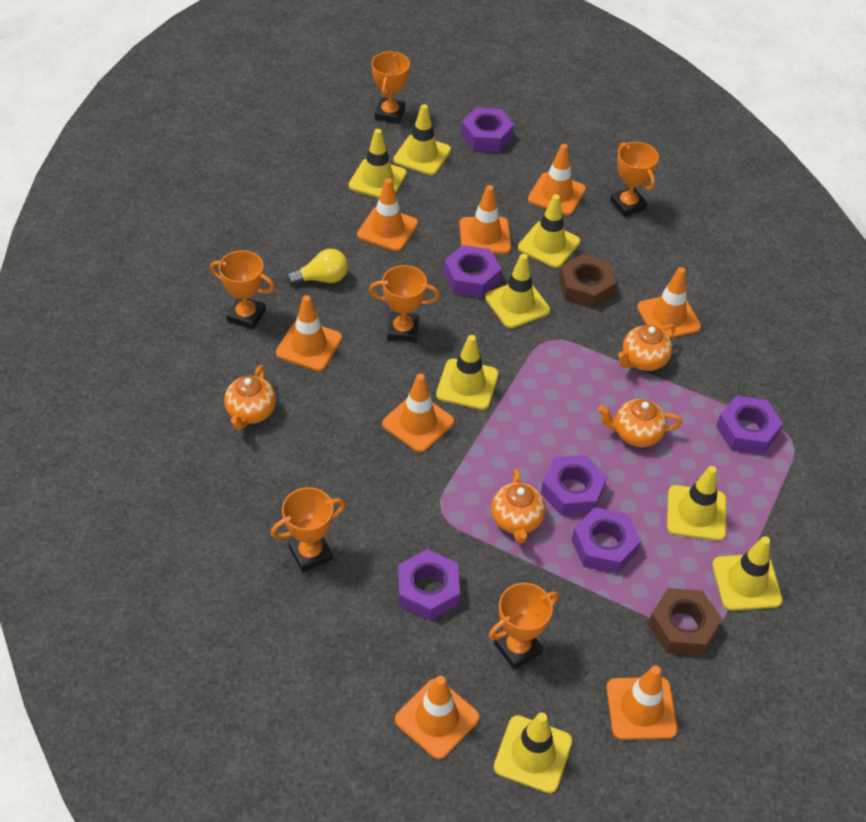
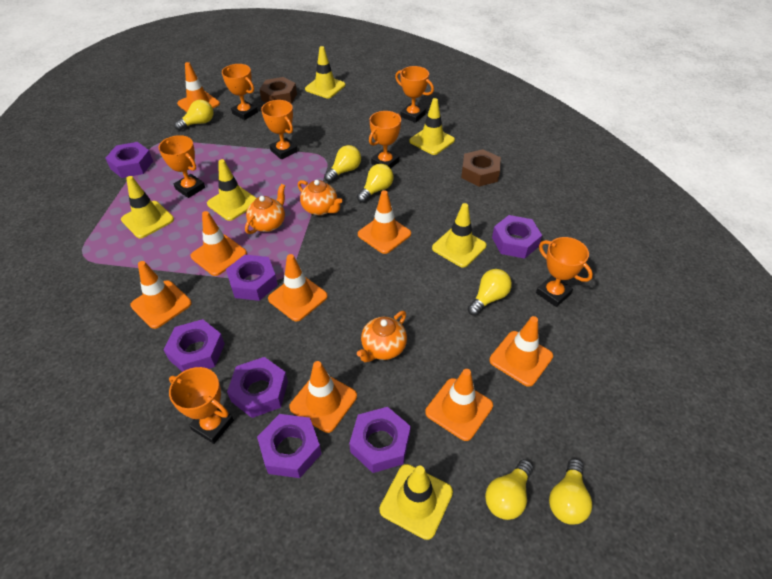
orange teapot: [224,365,276,430] [491,469,546,543] [598,399,682,447] [618,324,676,371] = 4 -> [245,184,285,234] [298,180,342,215] [357,311,407,362] = 3
orange trophy: [210,250,275,330] [271,487,346,572] [369,265,440,342] [372,51,410,124] [489,583,559,670] [610,142,659,217] = 6 -> [159,135,205,198] [169,367,234,444] [222,64,258,120] [261,100,298,160] [369,111,401,168] [395,66,434,123] [536,237,593,307] = 7
purple nut: [398,549,460,621] [444,245,501,298] [461,108,514,152] [541,455,607,516] [571,507,641,574] [716,395,783,455] = 6 -> [106,142,153,178] [164,319,225,372] [226,255,278,301] [227,357,288,418] [257,414,321,478] [349,407,411,473] [492,215,542,259] = 7
yellow light bulb: [286,249,348,285] = 1 -> [174,100,214,130] [324,145,361,182] [357,164,394,203] [468,269,512,316] [485,459,533,520] [549,459,592,525] = 6
yellow traffic cone: [348,129,407,198] [393,104,451,175] [436,335,499,410] [485,254,550,328] [494,712,572,793] [518,194,580,268] [667,466,726,541] [712,536,783,611] = 8 -> [121,176,174,238] [207,159,256,221] [305,46,345,98] [379,464,453,540] [409,98,455,155] [432,203,486,268] = 6

